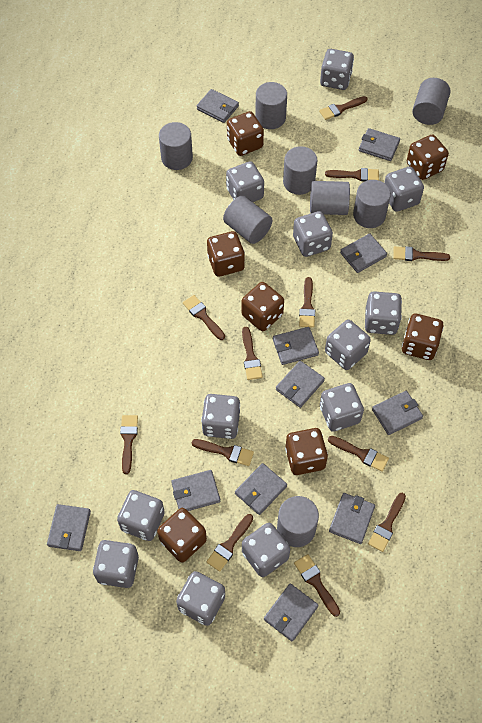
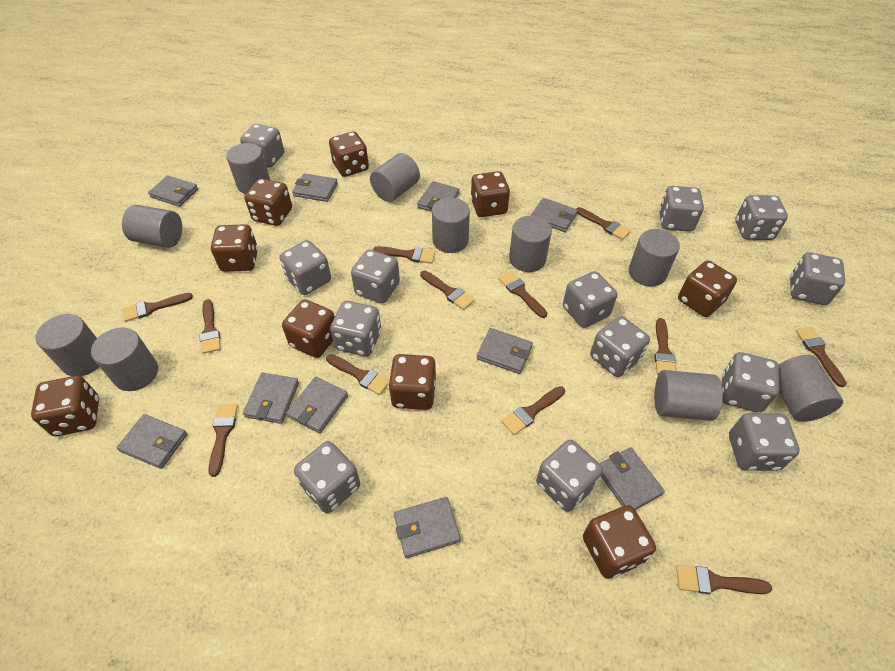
brown dice: [157,508,207,562] [207,231,245,277] [227,111,264,156] [241,282,284,331] [285,428,328,475] [402,314,443,360] [407,134,449,180] = 7 -> [31,376,99,436] [211,224,258,272] [245,178,292,226] [282,299,335,358] [329,131,369,177] [389,354,436,410] [471,171,510,217] [583,505,656,579] [678,260,737,317] = 9
grey cylinder: [159,122,193,170] [223,196,272,244] [255,82,287,129] [277,496,319,547] [283,146,317,195] [310,181,350,215] [353,180,391,228] [412,78,451,125] = 8 -> [36,314,99,376] [91,327,158,391] [122,205,182,248] [226,143,270,194] [370,153,420,202] [432,198,470,253] [509,215,552,272] [629,229,680,287] [654,370,723,421] [779,355,843,422] = 10
grey dice: [93,540,139,588] [117,490,165,541] [176,571,225,626] [201,394,240,439] [226,161,264,202] [242,523,290,577] [293,211,333,257] [320,49,354,90] [320,383,364,432] [325,320,371,370] [365,291,402,335] [384,167,424,212] = 12 -> [240,124,284,168] [280,240,331,295] [294,441,360,514] [330,301,381,356] [351,249,400,303] [536,440,603,512] [563,271,617,328] [590,316,650,377] [659,186,704,232] [722,352,779,413] [729,413,800,471] [735,195,788,240] [790,252,845,305] = 13
grey wallet: [47,504,91,551] [171,470,220,511] [197,89,239,123] [235,463,287,515] [264,584,319,642] [273,327,319,365] [276,361,325,408] [329,493,375,544] [340,233,387,273] [359,128,400,161] [372,391,423,435] = 11 -> [117,414,187,469] [148,176,198,207] [243,373,299,424] [286,377,348,433] [292,173,338,202] [394,497,461,558] [417,181,460,212] [477,328,533,374] [531,198,578,232] [600,448,665,510] = 10

